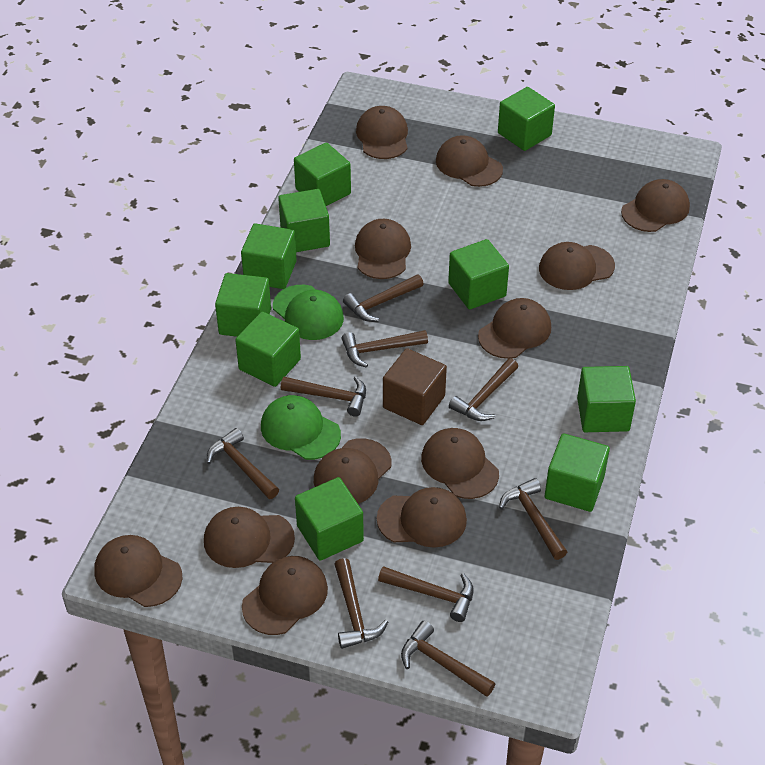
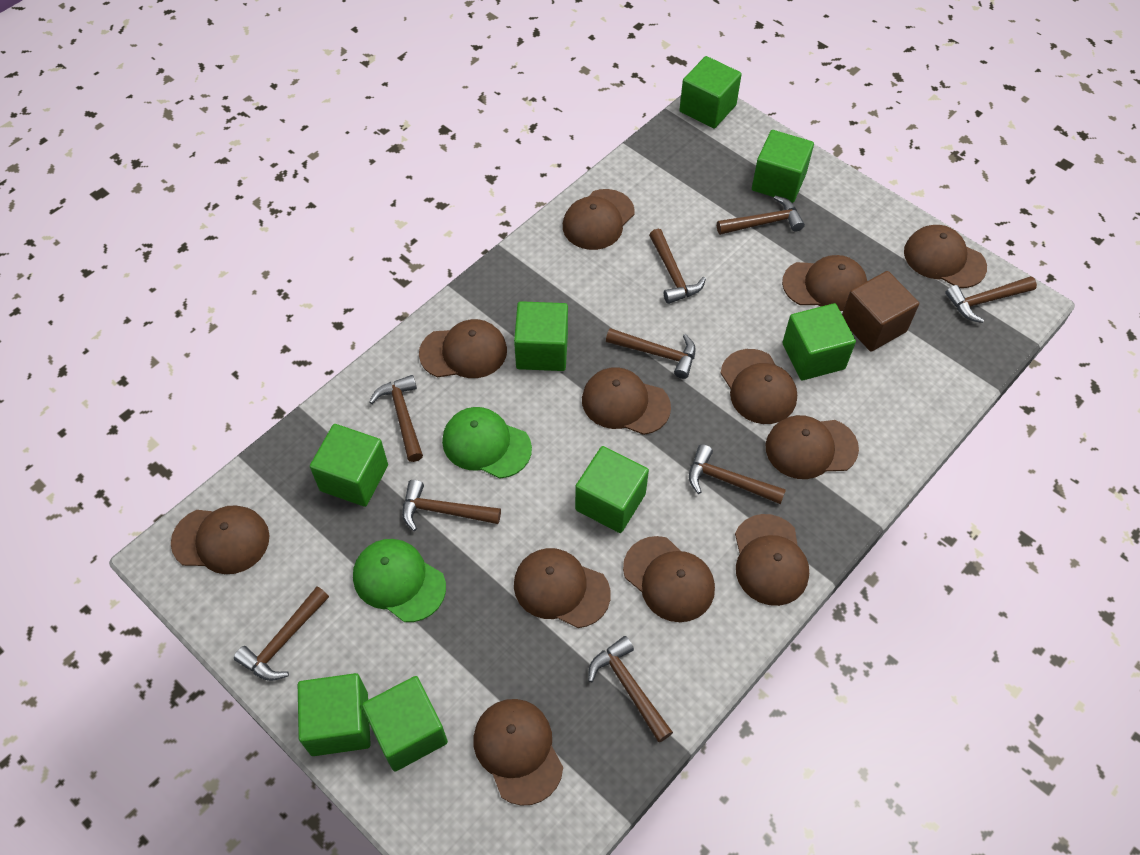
green cube: [215,273,271,337] [235,312,301,387] [241,223,297,289] [278,189,330,252] [294,143,351,206] [295,477,364,561] [448,239,509,310] [498,87,555,151] [545,433,610,512] [577,366,636,432] = 10 -> [298,673,371,756] [310,424,388,507] [362,676,448,772] [514,301,568,371] [575,446,649,533] [679,56,742,129] [752,130,814,203] [782,303,856,380] = 8

